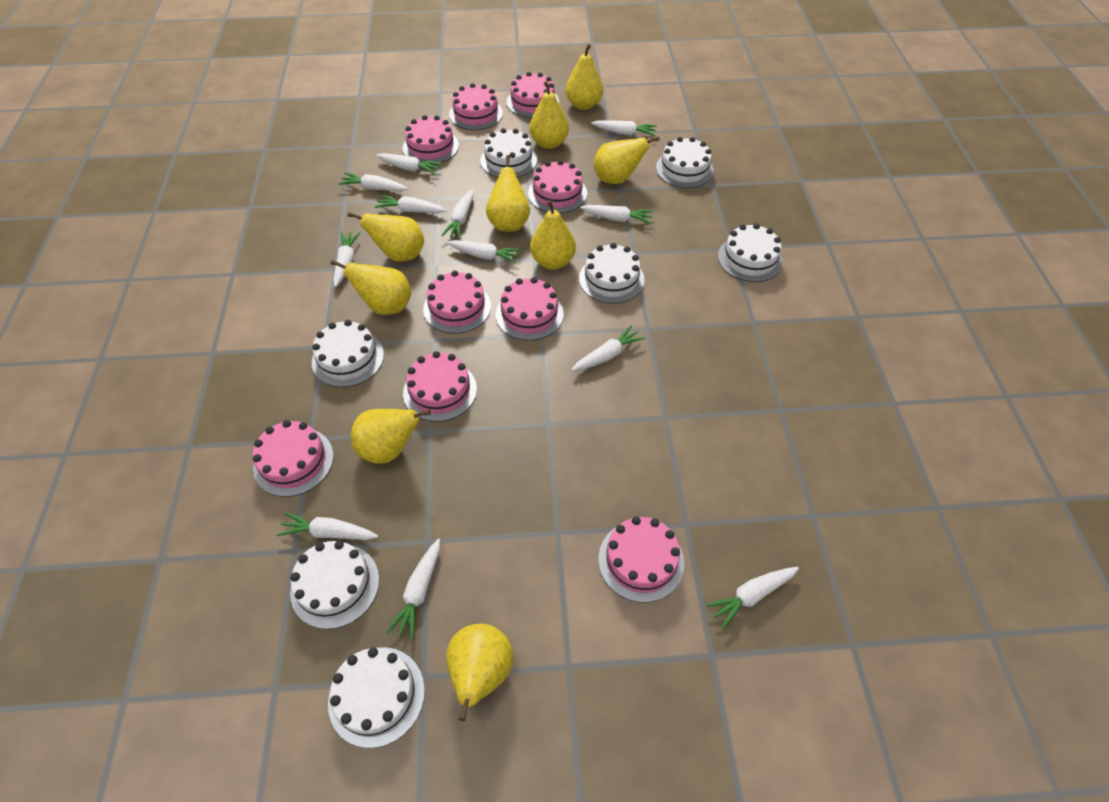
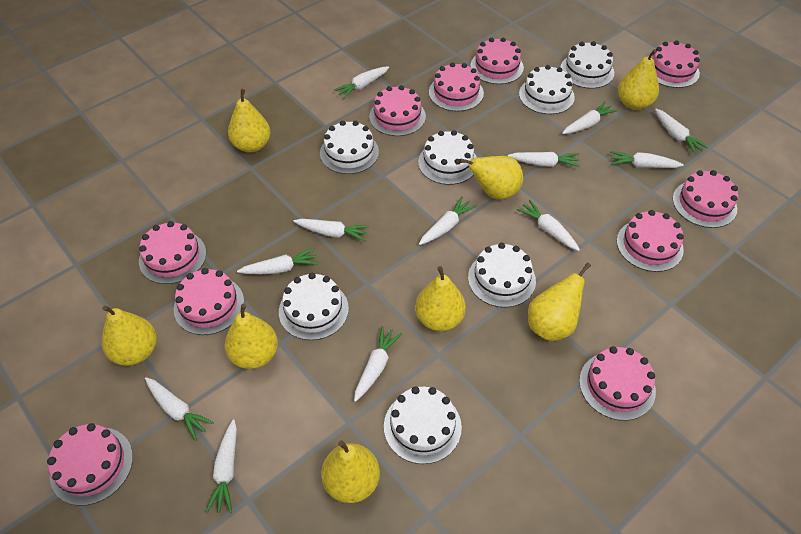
pink cake: [252,420,334,497] [403,115,459,163] [403,351,477,422] [423,271,491,334] [449,83,503,130] [496,277,564,341] [507,72,559,118] [528,160,587,213] [598,516,684,603] = 9 -> [47,423,133,506] [139,221,206,284] [174,268,244,335] [369,85,426,136] [429,62,484,111] [470,37,524,84] [579,346,656,421] [617,210,684,272] [651,40,700,88] [673,170,738,228] = 10
yellow pear: [331,260,411,315] [347,212,424,262] [351,409,431,464] [446,624,514,722] [486,155,530,232] [529,81,569,149] [530,200,576,270] [566,44,603,110] [594,136,660,184] = 9 -> [102,306,157,366] [225,304,278,369] [228,89,270,153] [321,440,380,503] [415,266,466,331] [460,156,523,199] [528,263,591,341] [618,49,659,110] = 8

